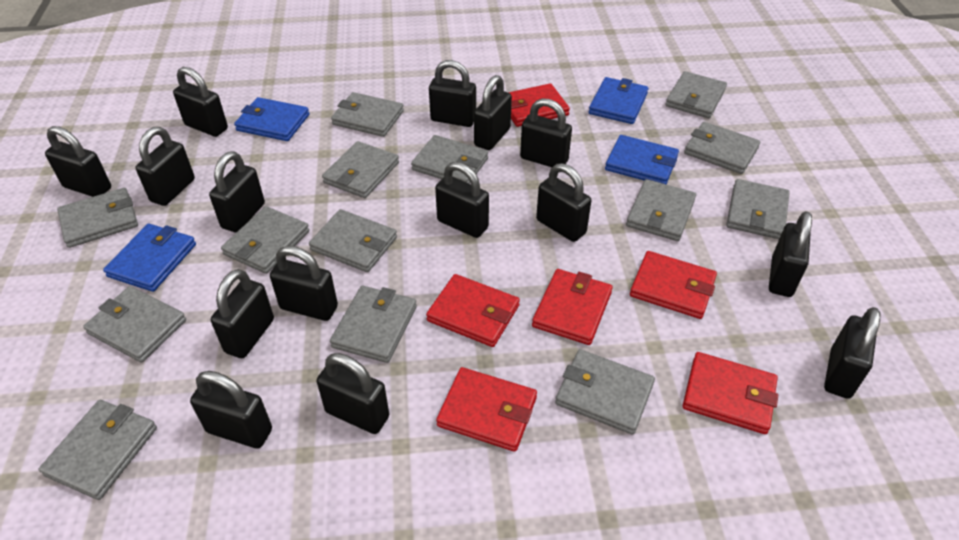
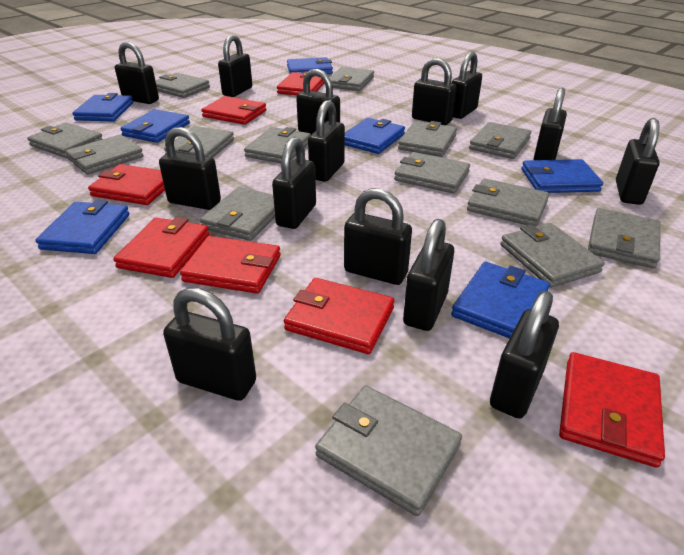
black padlock: [45,126,111,197] [136,127,195,206] [173,67,228,137] [190,371,272,449] [209,151,265,232] [211,269,274,358] [270,246,338,321] [317,353,389,434] [429,60,476,127] [435,162,489,238] [474,75,512,150] [520,98,572,167] [536,163,591,242] [769,211,812,297] [824,307,880,399] = 15 -> [115,42,159,104] [159,127,221,210] [163,288,256,401] [218,35,252,97] [272,137,316,229] [296,69,340,135] [308,100,345,182] [344,188,412,285] [403,219,454,331] [412,58,457,125] [452,52,482,119] [490,291,559,419] [534,88,567,160] [616,118,660,205] = 14
blue wallet: [103,224,196,292] [234,97,310,141] [589,77,648,124] [605,135,679,184] = 4 -> [35,200,130,254] [72,93,133,122] [120,109,190,143] [287,57,333,74] [345,118,405,154] [451,262,550,338] [522,159,603,193] = 7
red wallet: [426,274,520,347] [436,367,537,452] [508,83,570,127] [532,269,613,345] [630,251,717,319] [683,352,778,434] = 6 -> [88,164,165,205] [114,217,209,278] [180,236,281,294] [202,96,266,125] [277,71,324,95] [284,278,394,354] [559,352,665,468] = 7

